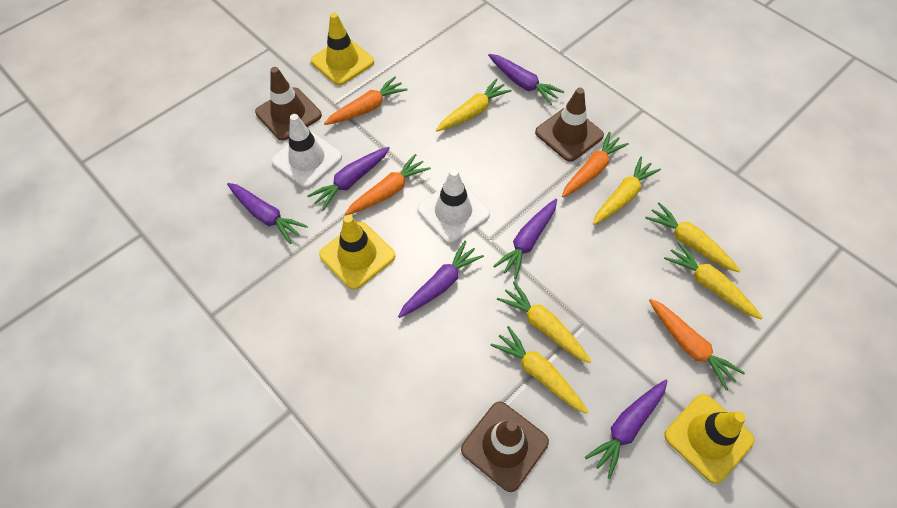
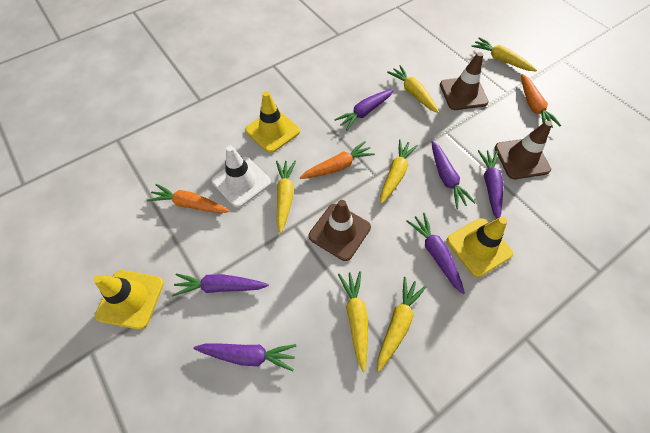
orange carrot: [324,76,408,125] [345,154,431,215] [562,132,629,197] [649,299,745,390] = 4 -> [147,184,230,213] [300,141,375,179] [521,74,561,128] = 3
white traffic cone: [272,114,342,188] [417,169,490,243] = 2 -> [212,146,271,208] = 1

